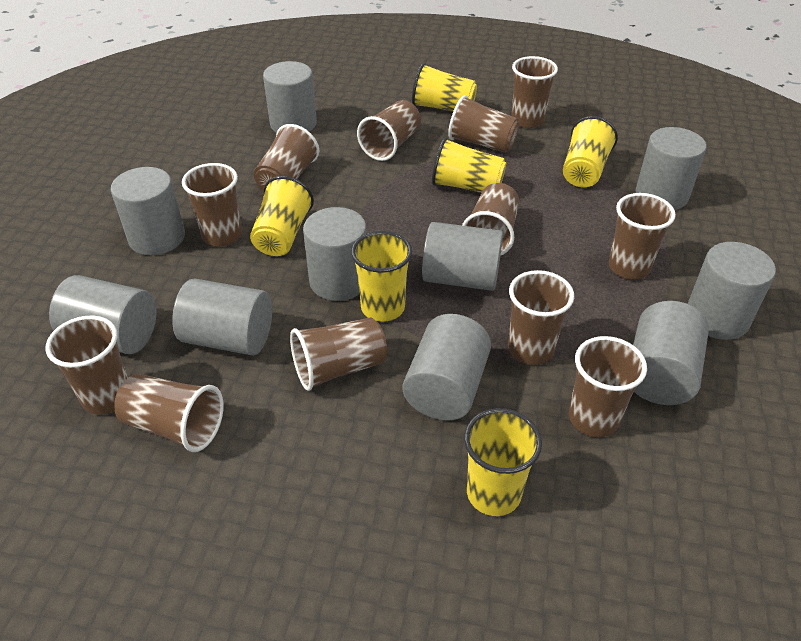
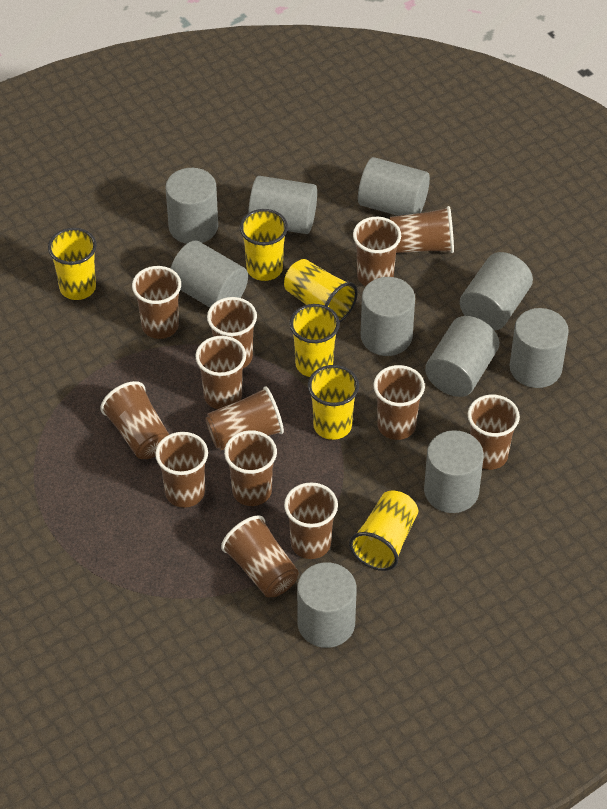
brown cup: [45,316,128,415] [114,374,224,452] [182,163,242,246] [254,124,319,191] [290,317,387,391] [357,100,421,161] [448,95,520,153] [462,183,519,256] [508,270,574,365] [512,56,558,128] [569,336,647,437] [609,193,676,279] = 12 -> [100,381,169,459] [132,266,181,339] [155,432,208,508] [196,336,246,409] [205,387,284,450] [207,297,257,368] [221,515,299,597] [224,430,277,506] [284,482,338,559] [353,217,401,286] [374,365,425,440] [390,206,454,253] [468,395,520,470] = 13

